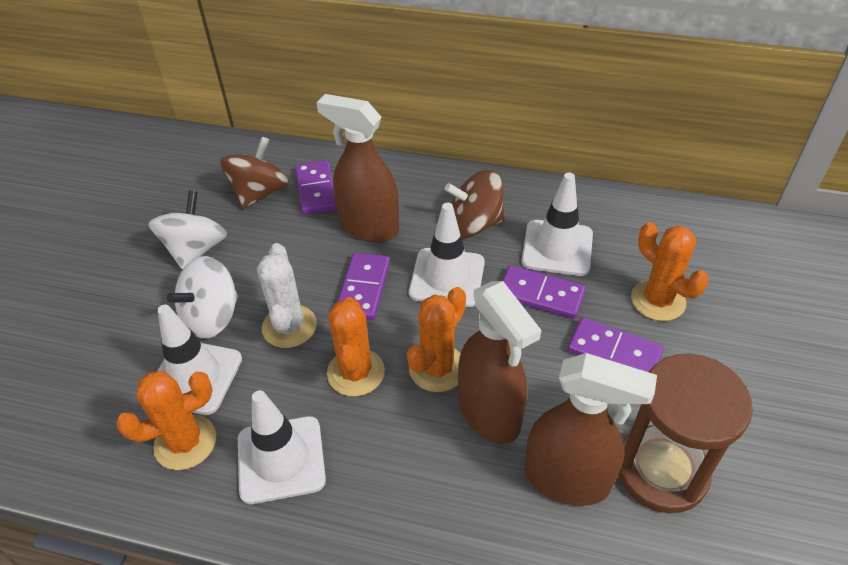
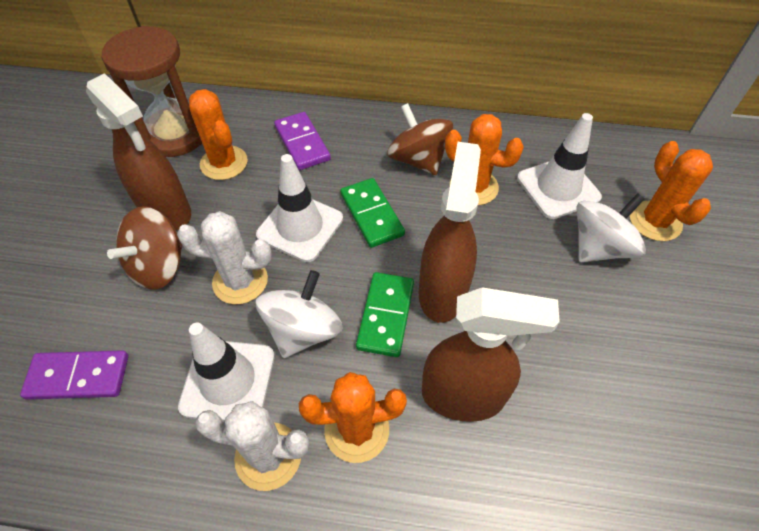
green domino: none = 0 -> [340,178,405,248] [356,272,414,357] = 2
purple domino: [295,160,337,215] [338,253,390,320] [502,265,586,319] [568,317,664,372] = 4 -> [20,350,128,400] [274,112,331,170] = 2
white cactus: [257,243,317,348] = 1 -> [177,211,272,304] [195,401,309,491] = 2
white traffic cone: [157,304,242,415] [238,390,326,504] [409,203,485,307] [521,173,593,276] = 4 -> [178,323,275,420] [256,154,343,262] [517,113,602,219] = 3

